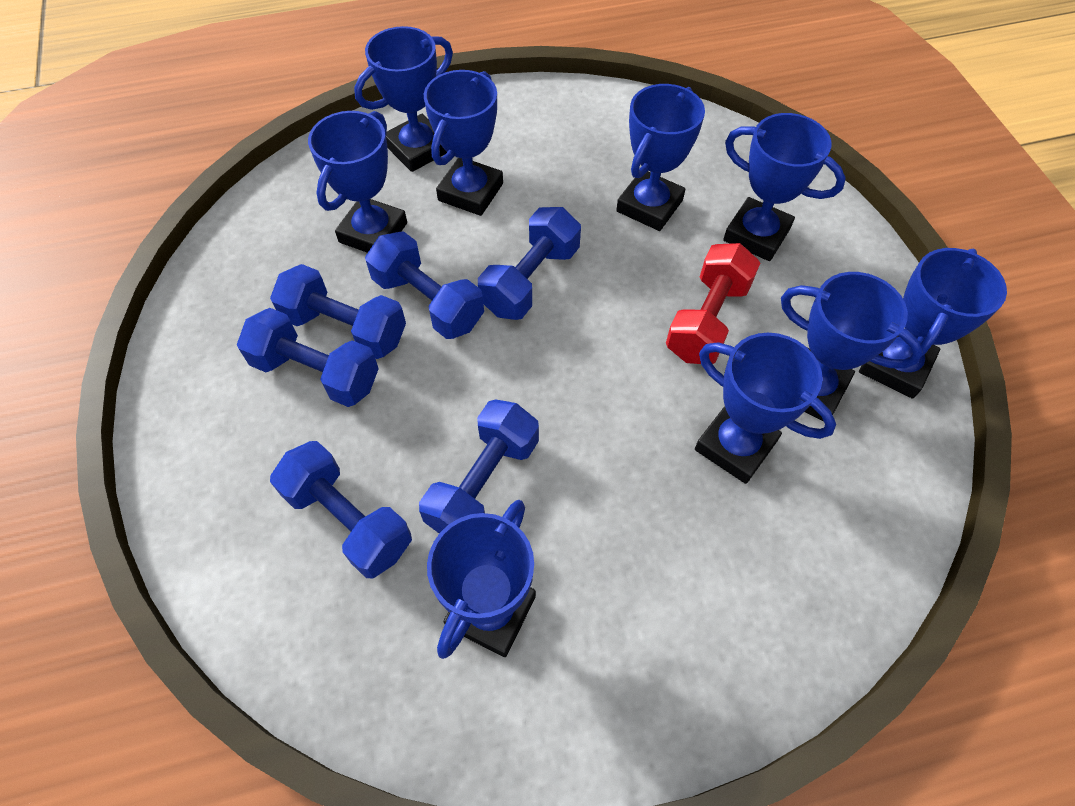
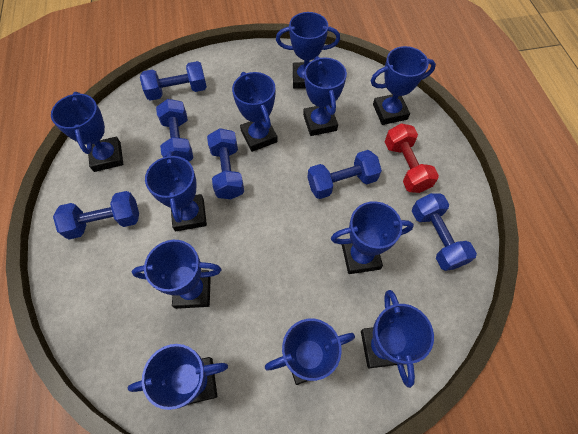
blue trophy: [308,111,407,253] [354,26,453,172] [424,70,503,216] [427,500,536,659] [616,84,705,231] [695,333,836,484] [723,113,846,261] [781,272,923,422] [859,248,1007,399] = 9 -> [51,92,124,172] [128,344,228,410] [132,240,221,309] [145,151,207,231] [232,72,278,152] [265,319,355,385] [276,12,340,89] [303,56,347,136] [331,201,414,274] [361,290,434,388] [370,46,436,125] = 11

